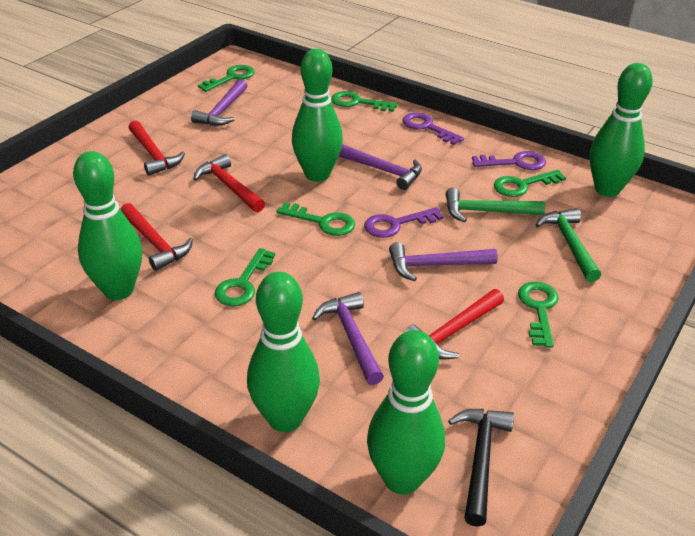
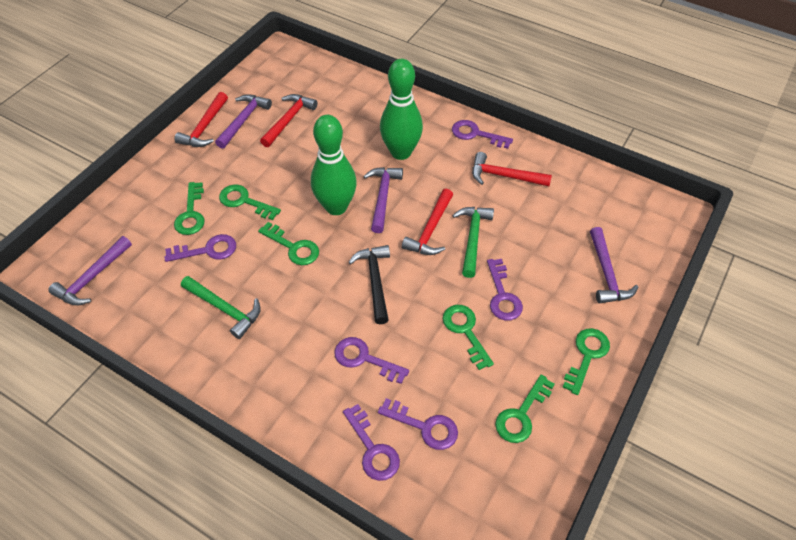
green bowling pin: [73,151,142,300] [247,272,320,432] [292,49,343,182] [367,330,445,495] [590,63,653,197] = 5 -> [311,115,357,215] [380,59,423,160] = 2
purple key: [364,207,444,238] [402,112,464,145] [472,151,546,170] = 3 -> [164,234,236,262] [334,337,409,384] [343,404,400,481] [378,398,458,450] [452,120,513,149] [487,259,523,321] = 6

